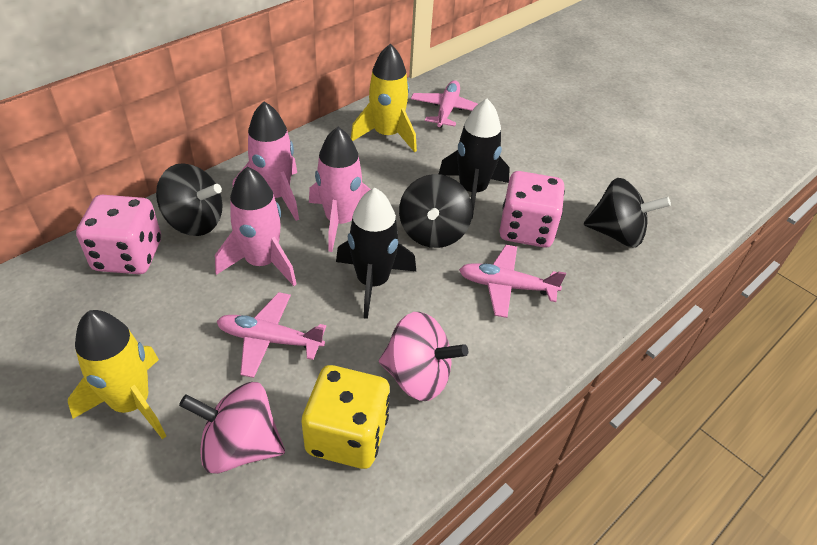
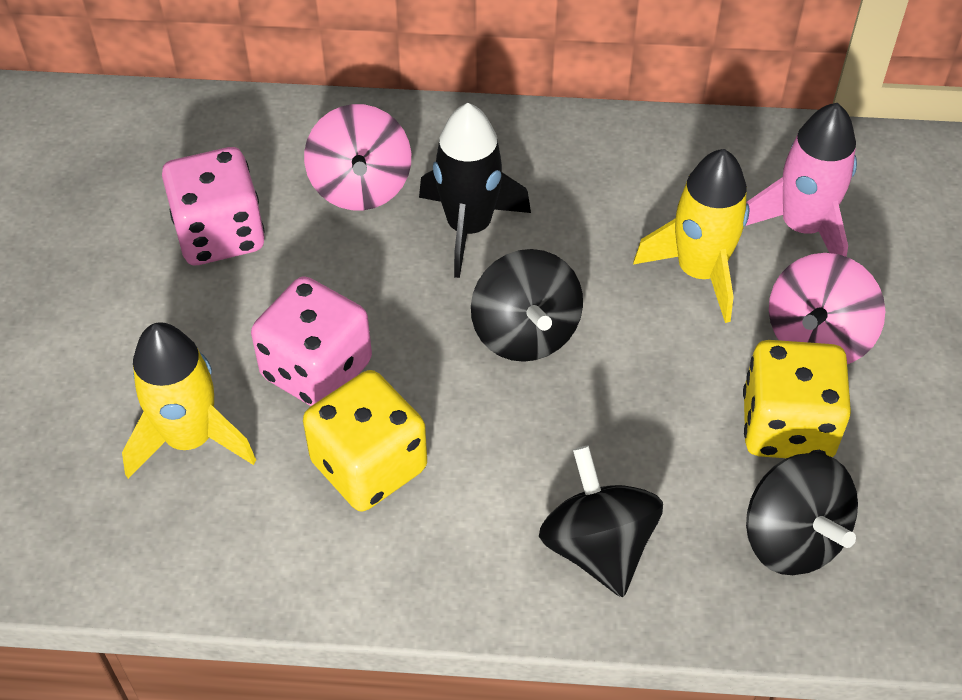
black rocket: [336,188,416,319] [439,99,510,219] = 2 -> [419,103,531,278] = 1
pink plane: [217,292,326,378] [411,80,478,128] [459,245,566,318] = 3 -> none = 0
pink rocket: [215,166,296,286] [233,101,299,221] [309,127,371,252] = 3 -> [745,103,857,257] = 1
yellow dice: [302,365,390,469] = 1 -> [303,370,427,511] [743,340,851,458] = 2

